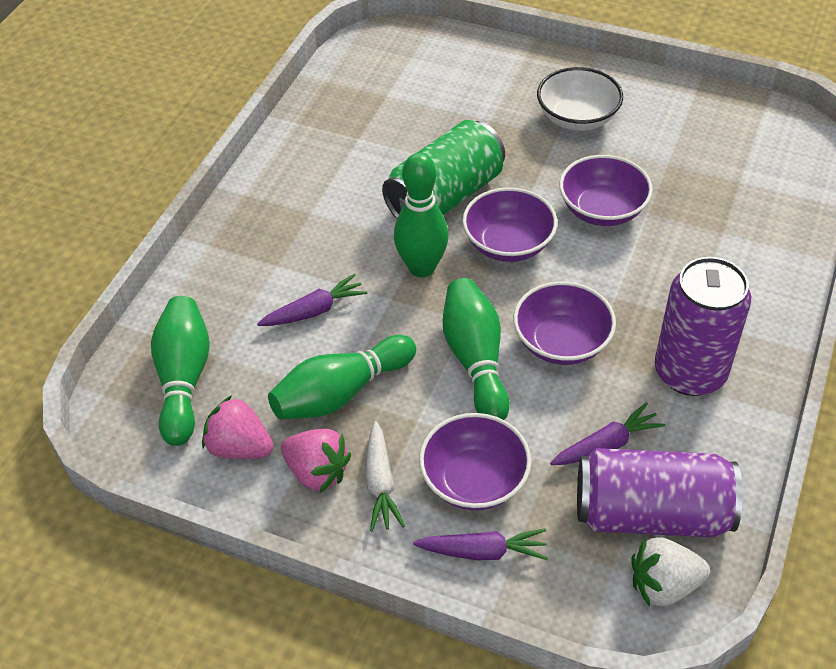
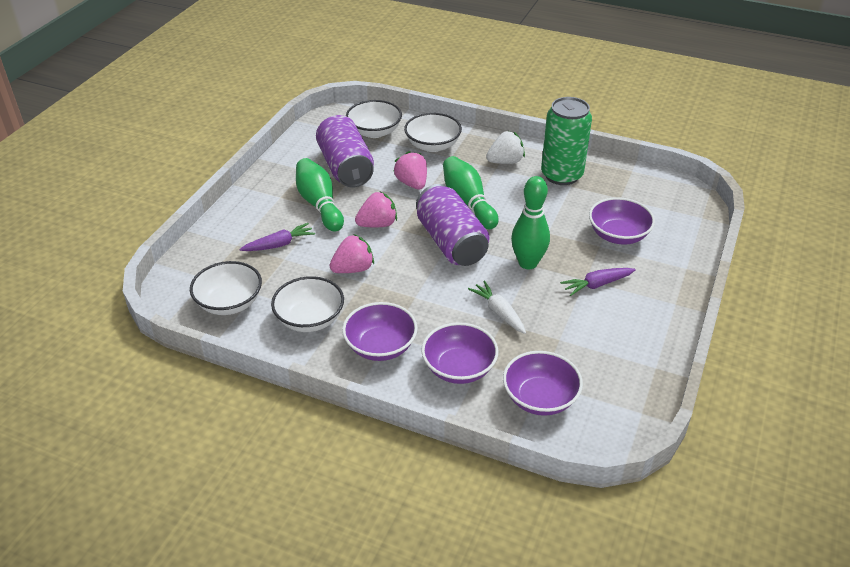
green bowling pin: [151,296,210,446] [268,335,416,419] [394,153,449,277] [443,278,510,420] = 4 -> [296,158,344,232] [443,156,498,229] [511,176,550,269] = 3
pink strawberry: [202,395,273,459] [281,429,351,493] = 2 -> [329,234,374,273] [355,191,397,227] [393,151,427,190] = 3
purple carrot: [257,274,367,326] [413,528,548,560] [550,402,665,465] = 3 -> [239,223,315,251] [560,268,636,296] = 2
white bowl: [537,67,623,131] = 1 -> [190,261,262,315] [271,276,344,332] [346,100,402,138] [404,113,462,152] = 4

